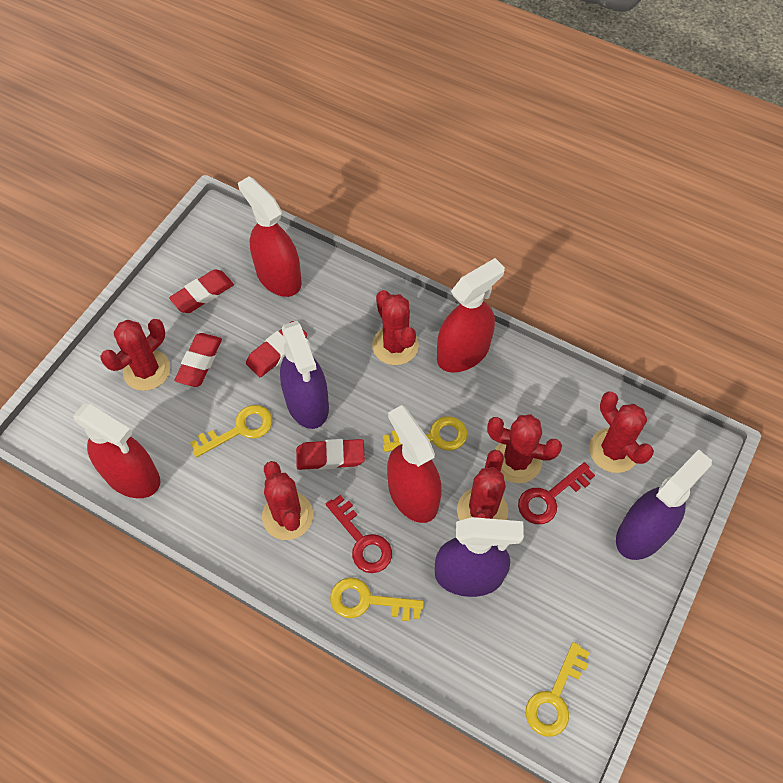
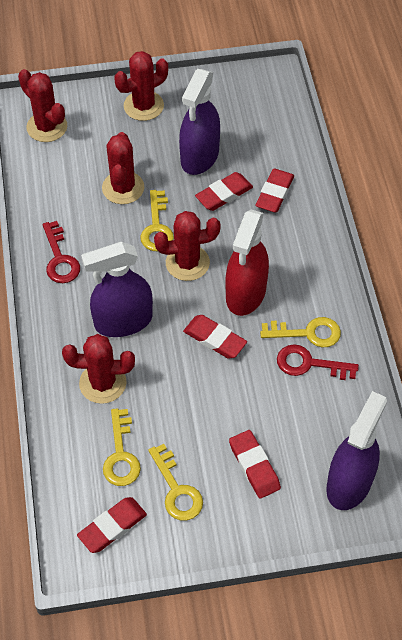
red cactus: [100,319,170,391] [262,461,313,540] [372,290,419,365] [457,450,508,520] [487,414,562,483] [589,392,654,473] = 6 -> [18,69,67,142] [62,334,135,404] [102,132,144,204] [114,51,168,121] [154,211,220,281] = 5
red eraser: [169,269,234,313] [174,333,222,387] [246,321,307,377] [296,439,365,470] = 4 -> [77,497,147,553] [183,315,247,359] [195,172,253,211] [229,430,281,499] [255,169,294,212] = 5
red spray bottle: [73,404,160,498] [238,176,302,297] [387,405,442,523] [437,258,505,373] = 4 -> [225,210,269,316] = 1

